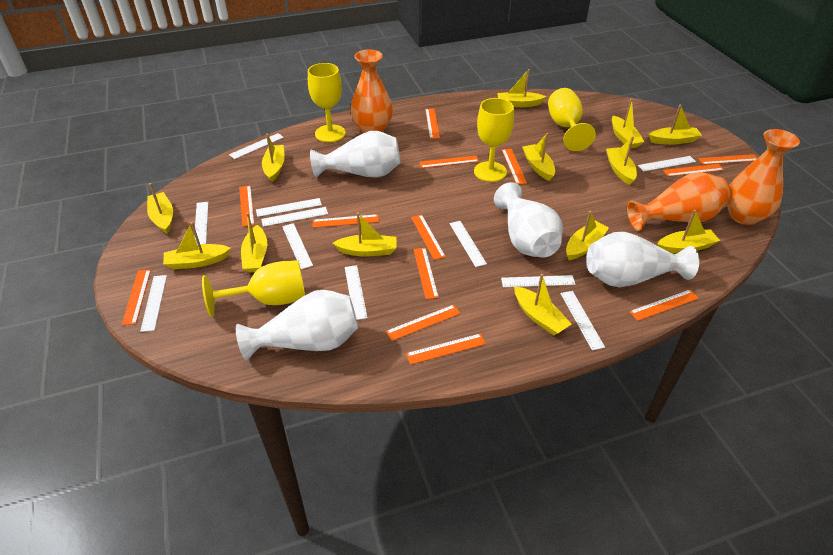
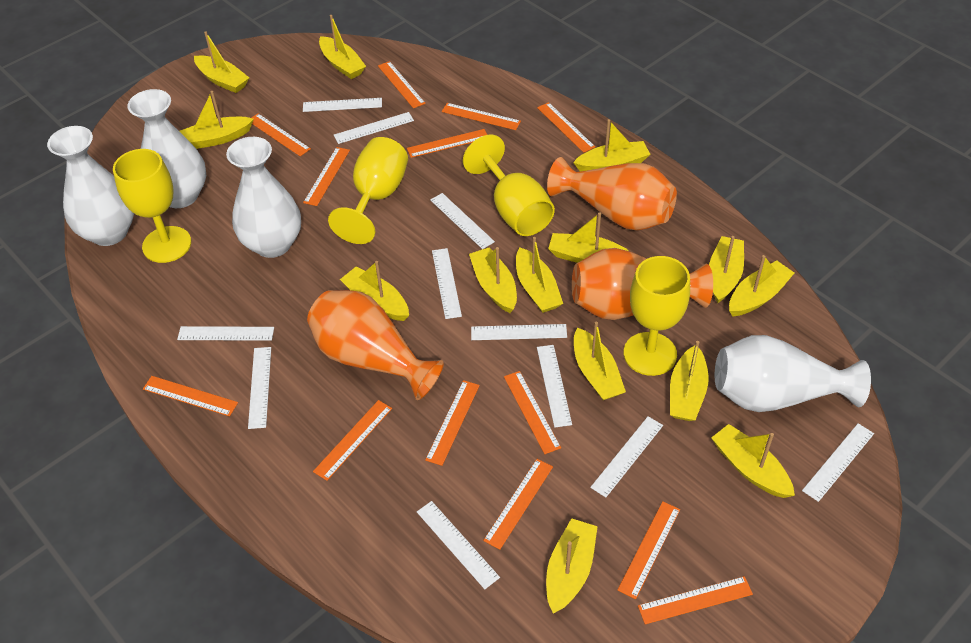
yellow boat: [147,183,173,234] [163,222,231,269] [241,213,267,273] [262,134,285,182] [333,212,397,257] [497,69,546,107] [514,274,572,335] [522,133,555,181] [566,211,609,260] [606,136,637,185] [612,99,645,148] [649,105,702,145] [657,210,720,254] = 13 -> [179,91,254,149] [194,31,249,93] [319,15,366,79] [340,261,409,321] [469,247,517,313] [516,237,563,313] [546,518,598,614] [548,212,629,263] [573,119,650,171] [574,321,626,400] [670,341,709,421] [709,236,744,303] [711,424,795,498] [729,255,794,317] = 14

